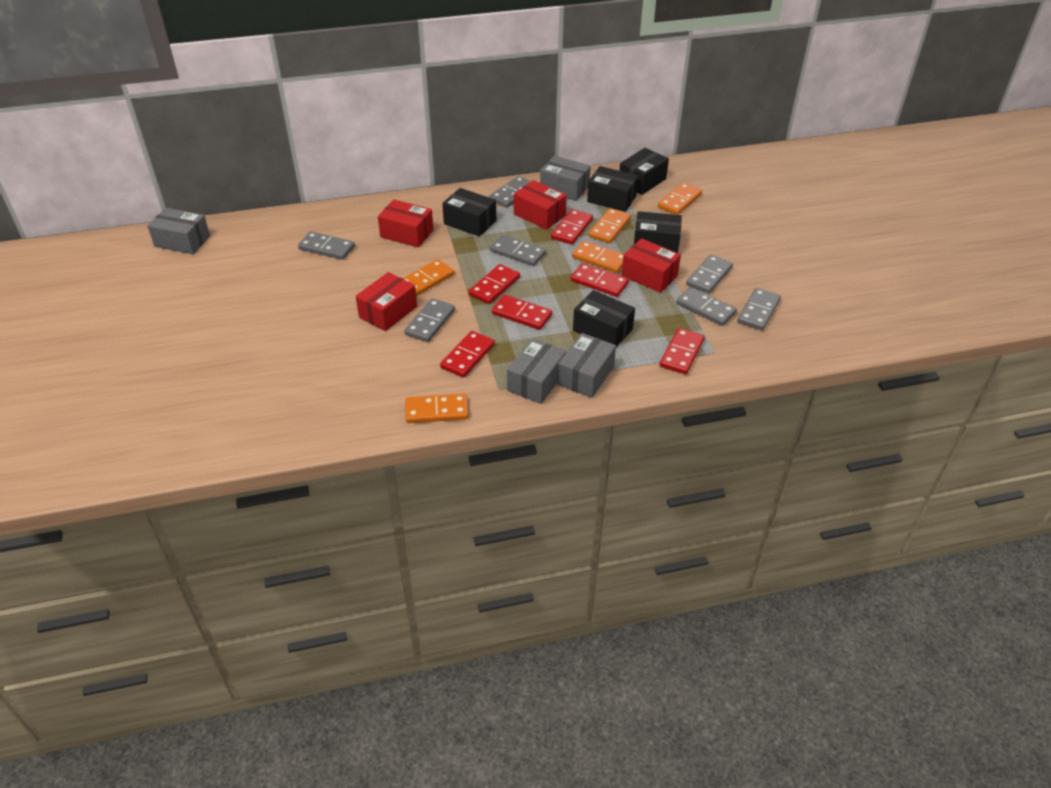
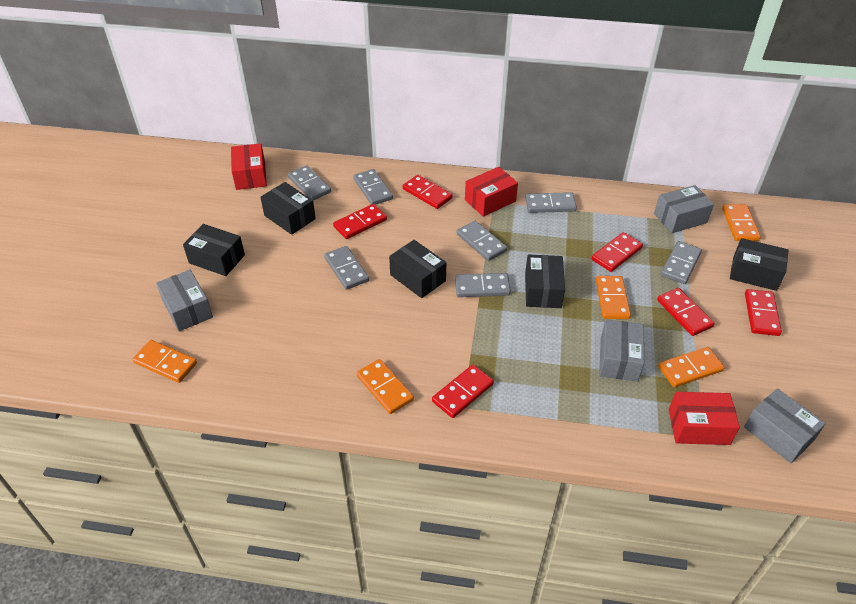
red box: [356,272,417,331] [378,200,434,248] [514,180,567,230] [621,238,681,293] = 4 -> [231,143,267,190] [465,167,518,217] [669,392,740,445] = 3

